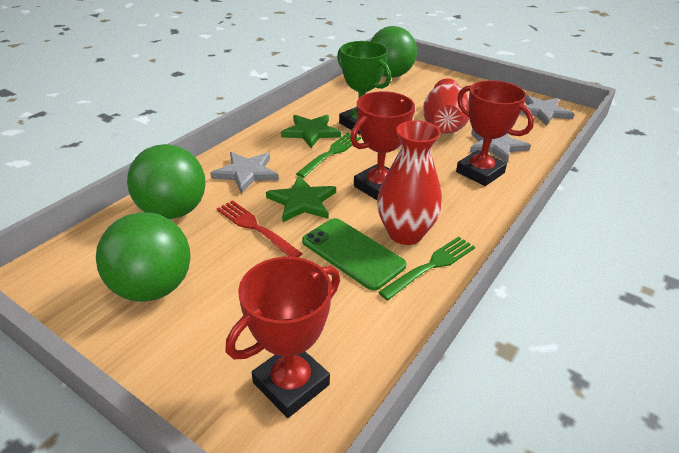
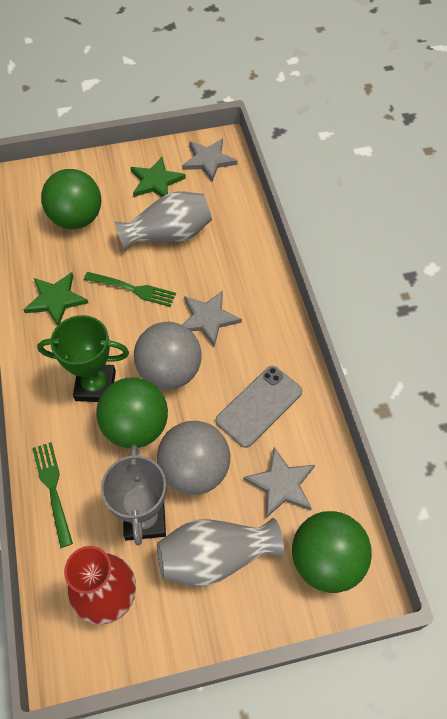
green phone: [302,218,406,291] = 1 -> none = 0
grey ball: none = 0 -> [134,322,202,389] [157,421,230,495] = 2
grey phone: none = 0 -> [216,366,302,448] = 1
grey trophy: none = 0 -> [101,445,166,546] = 1
grey vase: none = 0 -> [115,191,212,251] [157,518,284,587] = 2
red fork: [217,200,303,258] = 1 -> none = 0
red trophy: [226,257,340,418] [350,91,415,200] [456,80,534,186] = 3 -> none = 0
red vase: [377,120,442,245] [423,78,469,134] = 2 -> [64,546,136,624] = 1

